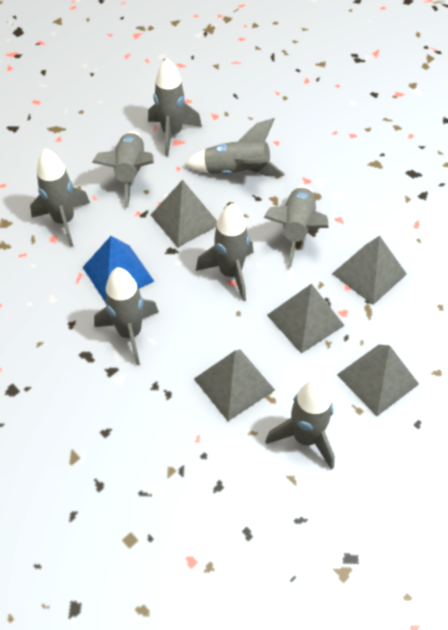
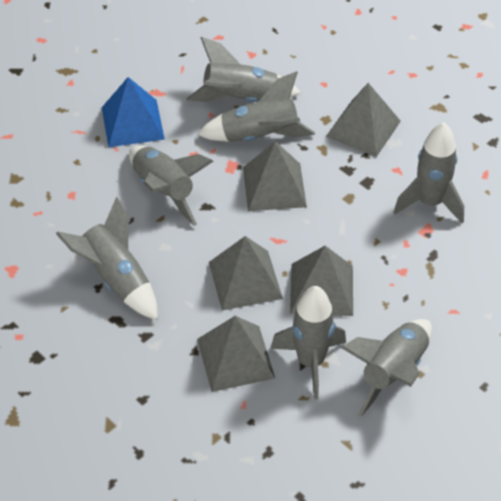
grey rocket: [30,149,90,247] [92,131,154,207] [94,267,159,365] [148,58,202,157] [184,118,285,176] [196,204,253,301] [264,185,329,267] [265,379,335,470] = 8 -> [56,197,157,320] [129,146,214,226] [187,37,301,102] [197,71,315,142] [271,286,346,399] [341,319,432,416] [394,122,464,223] = 7

